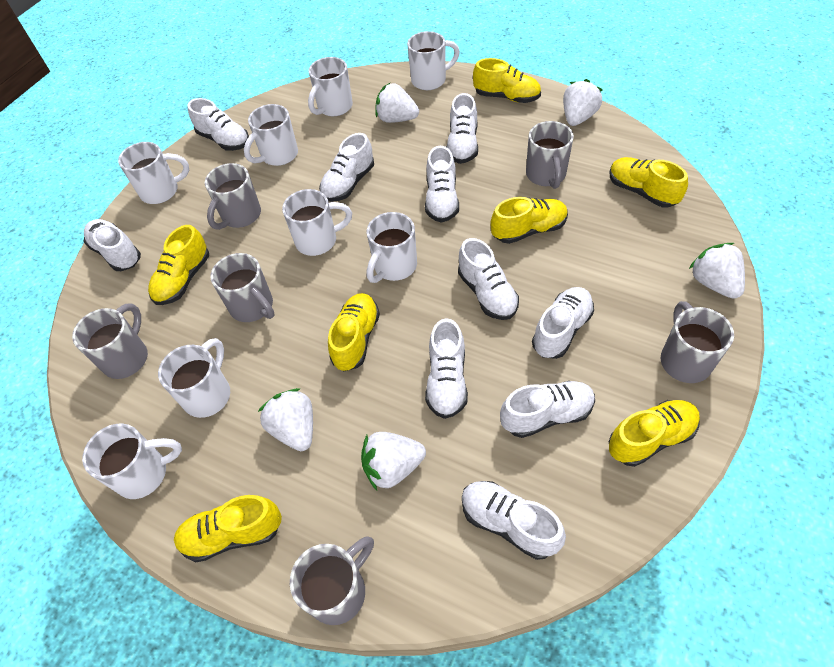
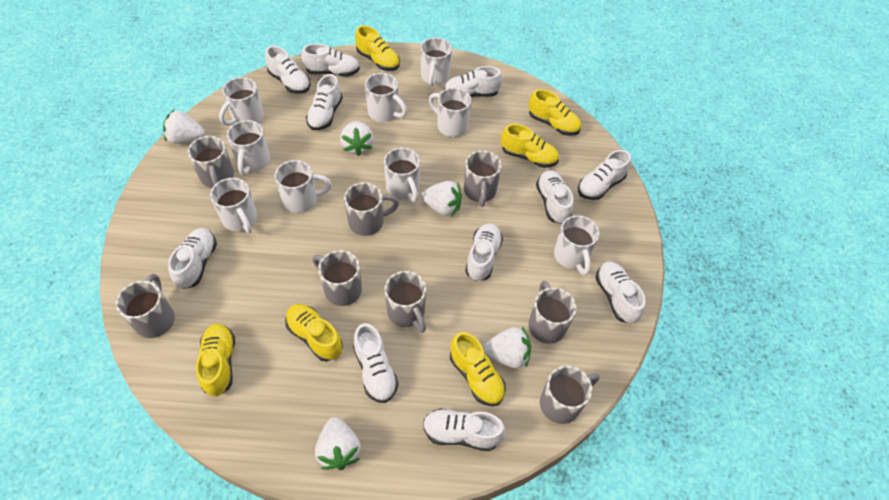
grey mug: [72,303,148,379] [205,163,261,230] [210,253,275,322] [290,536,374,625] [526,121,574,189] [661,301,734,383] = 6 -> [116,274,175,338] [188,136,234,188] [313,250,362,306] [344,182,399,236] [384,271,426,333] [464,150,502,207] [528,281,577,344] [540,366,599,424] = 8
white mug: [82,424,182,499] [118,142,189,204] [158,338,230,418] [244,104,298,166] [282,189,352,256] [308,57,353,116] [367,212,417,283] [407,31,460,90] = 8 -> [210,178,257,233] [219,77,264,126] [227,120,270,175] [274,160,332,213] [365,73,407,122] [384,148,420,202] [420,38,452,86] [429,88,472,137] [554,215,600,276] = 9
white shoe: [84,219,141,271] [187,98,249,151] [319,133,374,202] [425,146,459,222] [425,318,468,419] [446,93,478,164] [458,238,519,320] [462,481,566,560] [500,381,595,438] [532,287,594,359] = 10 -> [168,228,217,289] [265,46,311,94] [301,44,360,76] [306,74,343,130] [353,323,399,403] [423,408,506,451] [444,66,502,97] [465,223,503,281] [536,170,574,224] [578,150,631,200] [595,261,646,324] = 11
yellow shoe: [148,225,209,305] [174,495,282,562] [328,293,380,371] [473,58,541,103] [491,197,568,244] [609,157,688,208] [609,400,700,467] = 7 -> [196,324,235,396] [285,304,343,361] [355,26,400,71] [450,332,506,406] [501,124,559,168] [528,89,581,136] = 6

